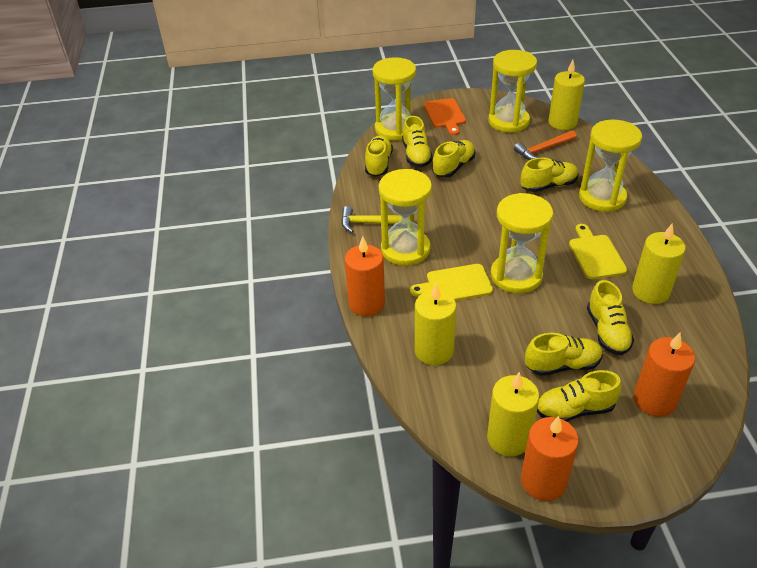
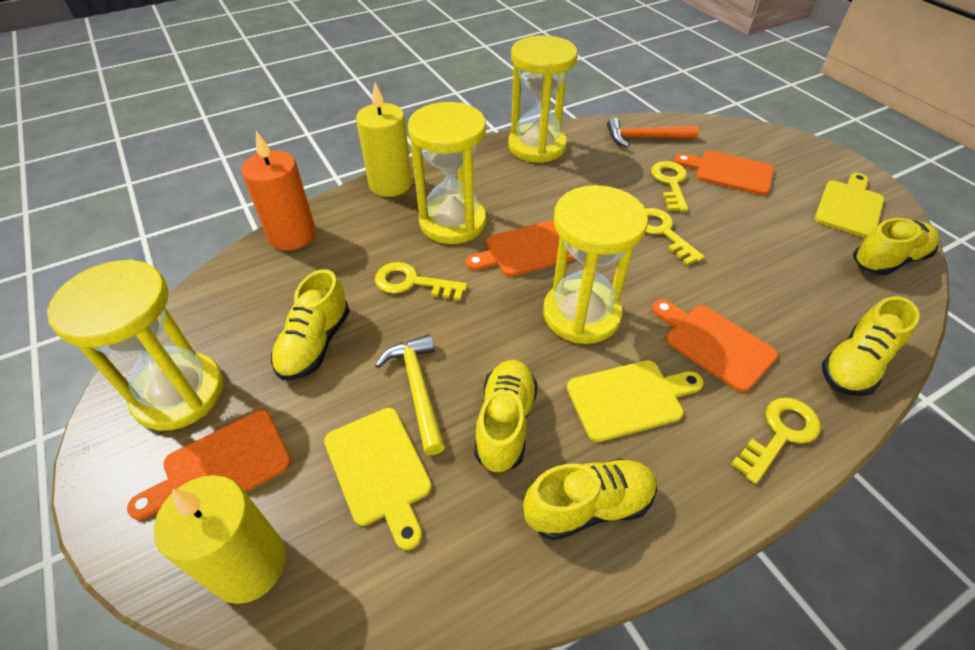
orange candle: [345,236,385,316] [521,416,579,501] [634,333,695,417] = 3 -> [241,131,316,250] = 1
orange cutting board: [424,98,466,135] = 1 -> [127,410,291,520] [466,221,575,277] [652,299,778,392] [674,150,774,195] = 4
yellow candle: [415,283,457,365] [487,372,539,457] [548,60,585,130] [632,223,686,304] = 4 -> [154,475,286,604] [356,83,412,197] = 2
yellow cutting board: [410,264,493,301] [569,224,628,279] = 2 -> [324,408,432,550] [567,360,704,442] [815,173,884,238] = 3
yellow hourglass: [373,57,416,141] [379,169,432,266] [488,50,537,133] [491,193,553,294] [579,120,642,212] = 5 -> [47,260,223,431] [408,102,486,244] [508,35,578,163] [543,185,648,344] = 4
yellow key: none = 0 -> [375,262,467,301] [645,208,705,266] [651,161,688,212] [731,397,821,484] = 4
yellow shoe: [365,136,393,177] [402,116,433,167] [432,140,475,177] [520,158,579,192] [525,333,603,376] [537,370,622,422] [587,280,634,355] = 7 -> [271,269,350,380] [474,360,538,473] [523,459,657,540] [822,296,919,396] [853,218,939,275] = 5

